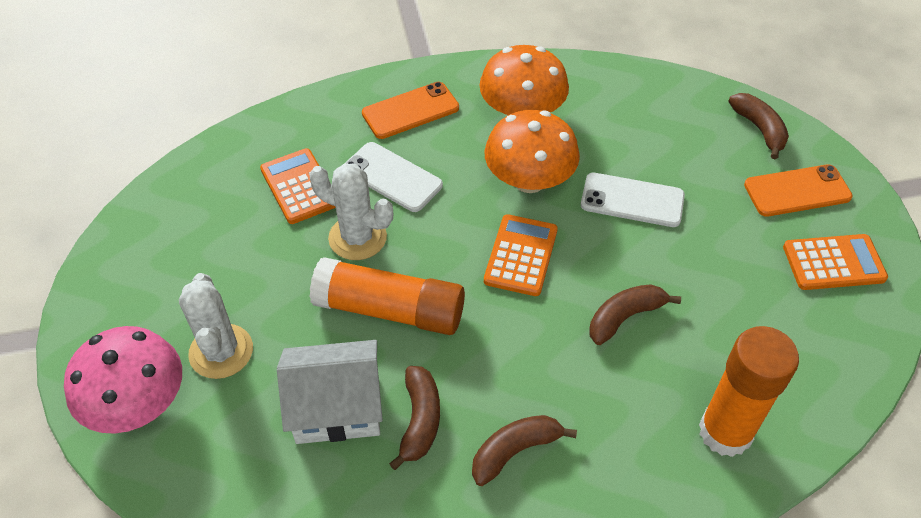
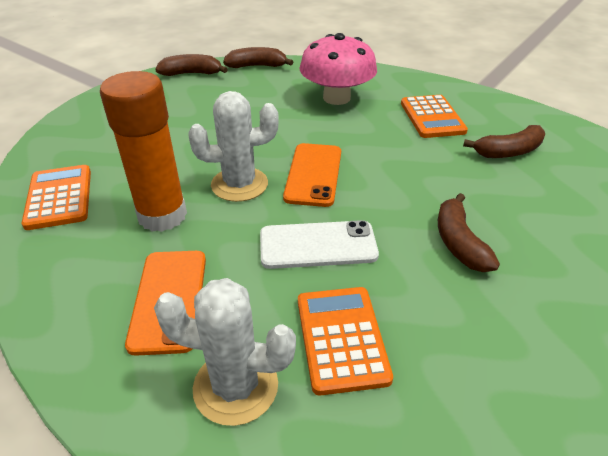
orange glue stick: [309,257,465,335] [699,326,799,457] = 2 -> [100,71,187,232] = 1
orange mushroom: [479,45,569,116] [484,110,580,193] = 2 -> none = 0
white house: [277,340,383,444] = 1 -> none = 0
white phone: [345,142,443,212] [581,173,685,227] = 2 -> [260,220,379,269] = 1

